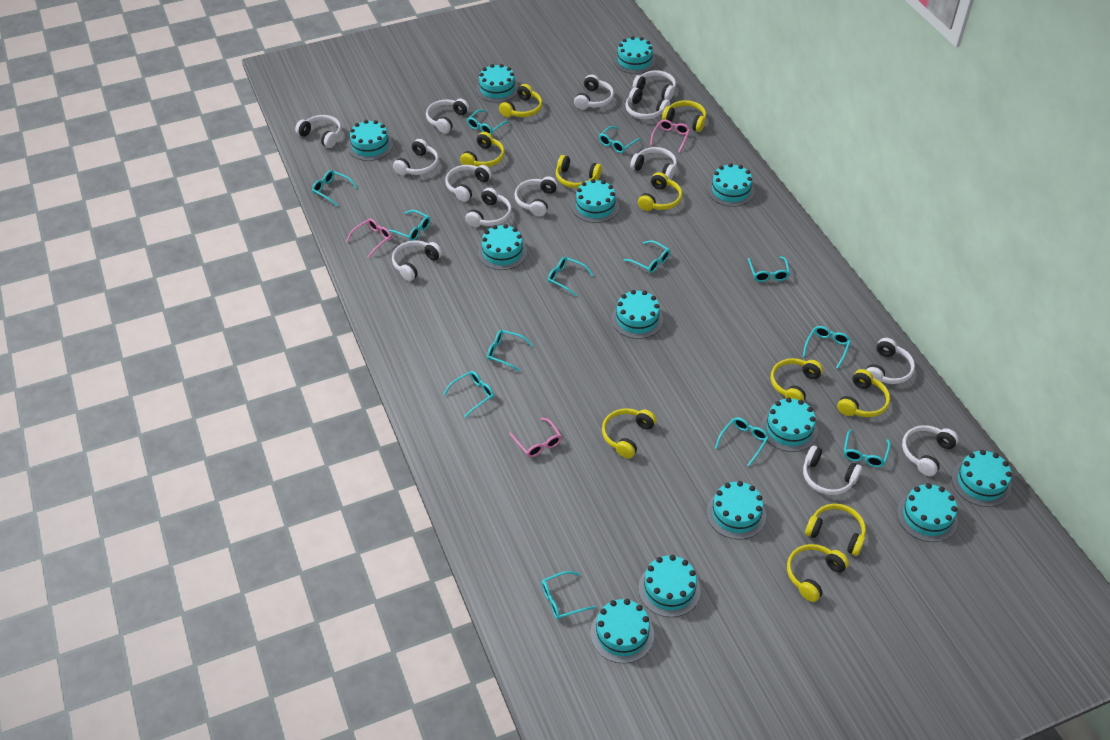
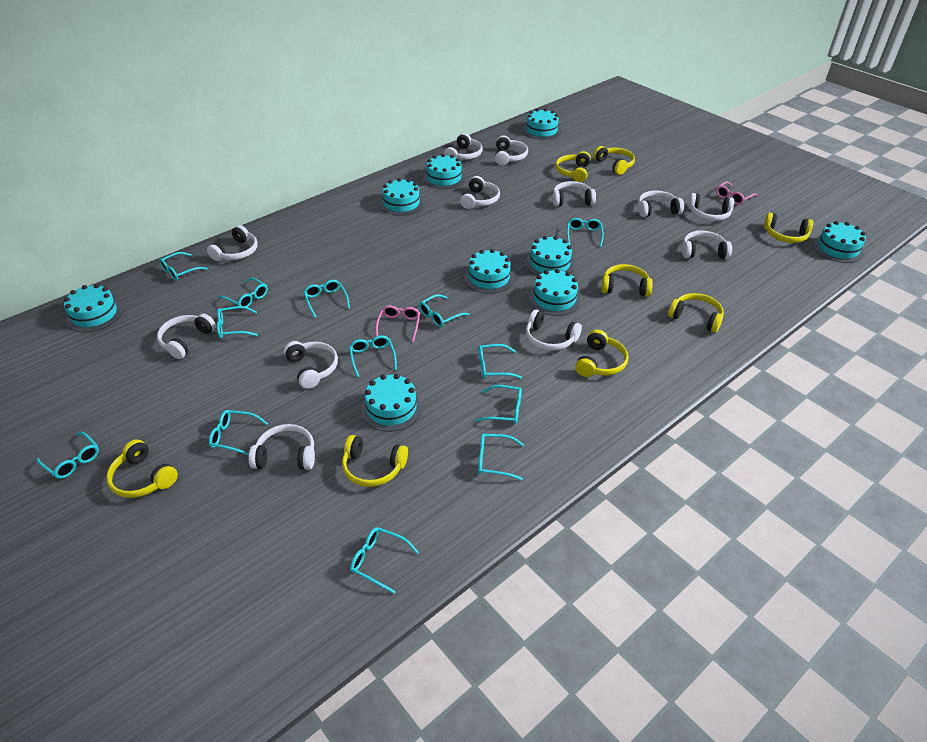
pink glasses: [346,219,392,258] [509,417,562,457] [650,119,690,153] = 3 -> [375,305,420,342] [716,181,757,205] = 2
turquoise cake: [348,120,393,161] [476,64,519,103] [478,224,527,270] [572,179,619,223] [591,599,654,663] [611,290,663,339] [614,36,656,74] [638,555,701,617] [707,481,766,539] [708,163,755,207] [761,397,818,452] [897,483,958,542] [952,450,1012,507] = 13 -> [64,284,123,332] [361,374,422,432] [380,178,424,216] [423,154,465,189] [464,249,514,294] [523,108,561,140] [525,236,575,276] [529,269,581,316] [813,221,866,263] = 9
white headphones: [295,115,341,148] [392,240,442,281] [393,139,439,175] [426,99,469,134] [445,165,492,202] [465,188,512,227] [514,176,558,216] [574,75,614,110] [625,87,670,120] [630,147,677,180] [633,70,676,101] [803,445,862,495] [866,338,915,384] [902,425,958,476] = 14 -> [157,314,216,359] [207,225,258,261] [248,424,315,470] [284,341,338,389] [444,133,483,160] [460,176,500,209] [495,135,528,165] [526,309,582,351] [553,181,596,206] [638,191,684,217] [682,230,732,259] [688,193,734,221] = 12
yellow headphones: [460,132,505,167] [499,84,542,117] [556,155,602,188] [602,408,656,459] [638,172,682,211] [662,100,706,132] [771,358,823,401] [787,544,849,602] [805,504,866,556] [837,369,890,417] = 10 -> [106,439,178,498] [342,435,408,487] [555,151,591,182] [575,329,628,377] [593,146,635,175] [601,264,653,297] [668,293,724,333] [764,213,813,243] = 8

